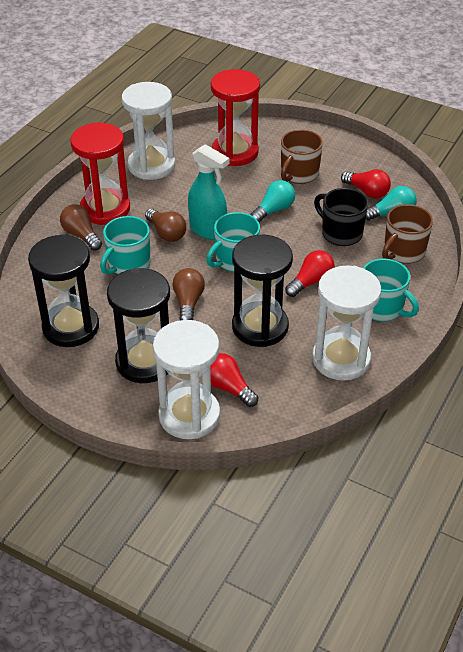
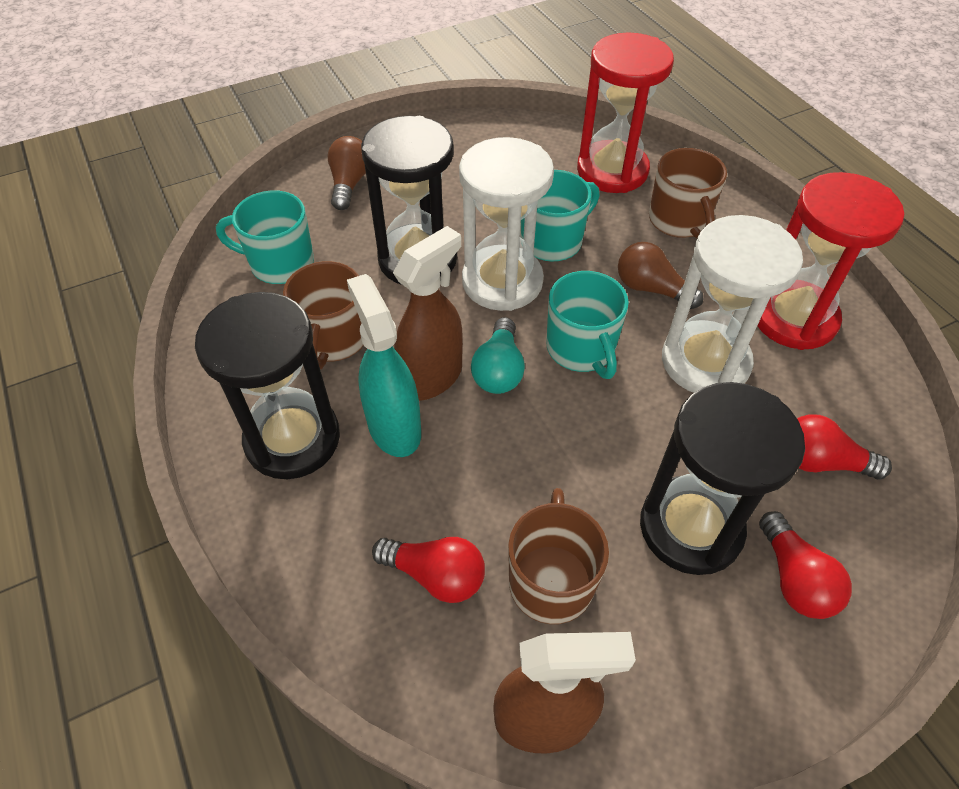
black mug: [314,188,368,246] = 1 -> none = 0
brown light bulb: [60,204,102,251] [145,208,186,242] [173,268,205,320] = 3 -> [327,136,366,210] [618,242,703,309] = 2
brown mug: [281,130,323,184] [382,204,433,264] = 2 -> [283,261,364,370] [508,488,609,624] [649,148,727,238] = 3
brown spray bottle: none = 0 -> [393,226,463,401] [493,632,636,753] = 2
turquoise light bulb: [250,180,295,223] [366,186,417,220] = 2 -> [471,317,525,394] = 1
white hourglass: [122,82,175,180] [153,320,220,439] [312,265,381,381] = 3 -> [459,137,554,311] [662,215,803,393] = 2

